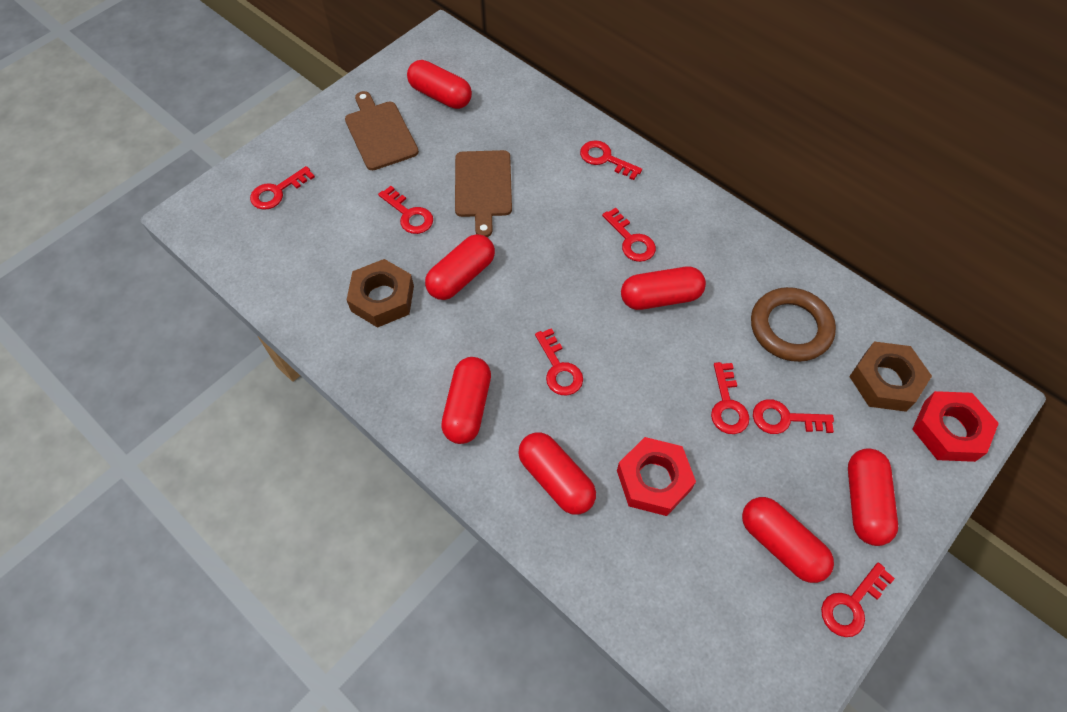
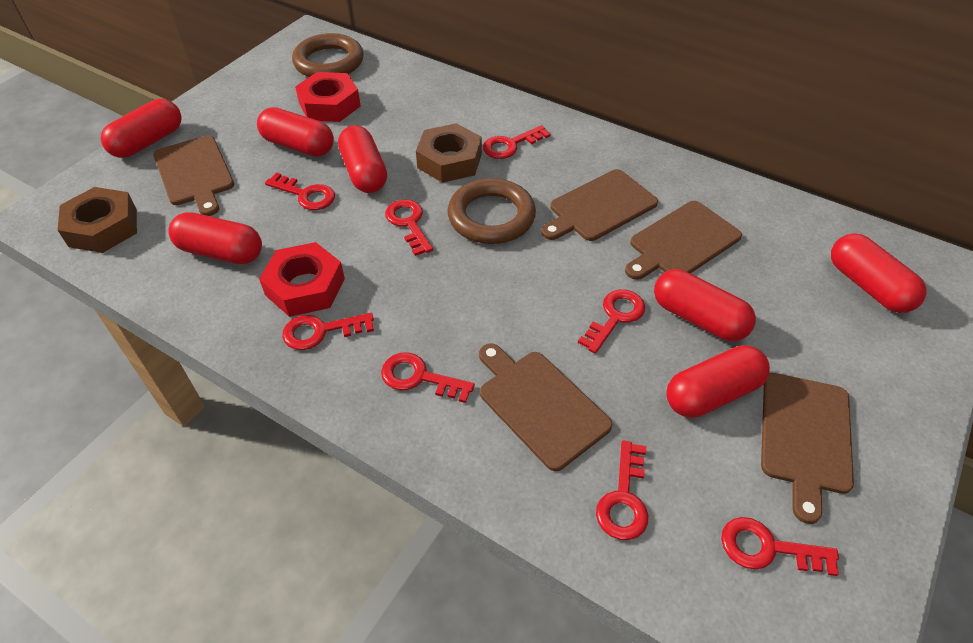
brown cutting board: [345,91,419,170] [455,150,512,237] = 2 -> [153,135,234,216] [479,343,612,471] [541,169,658,241] [625,201,742,280] [761,373,854,524] = 5
brown ring: [751,287,836,362] = 1 -> [292,33,363,77] [447,178,536,244] = 2

